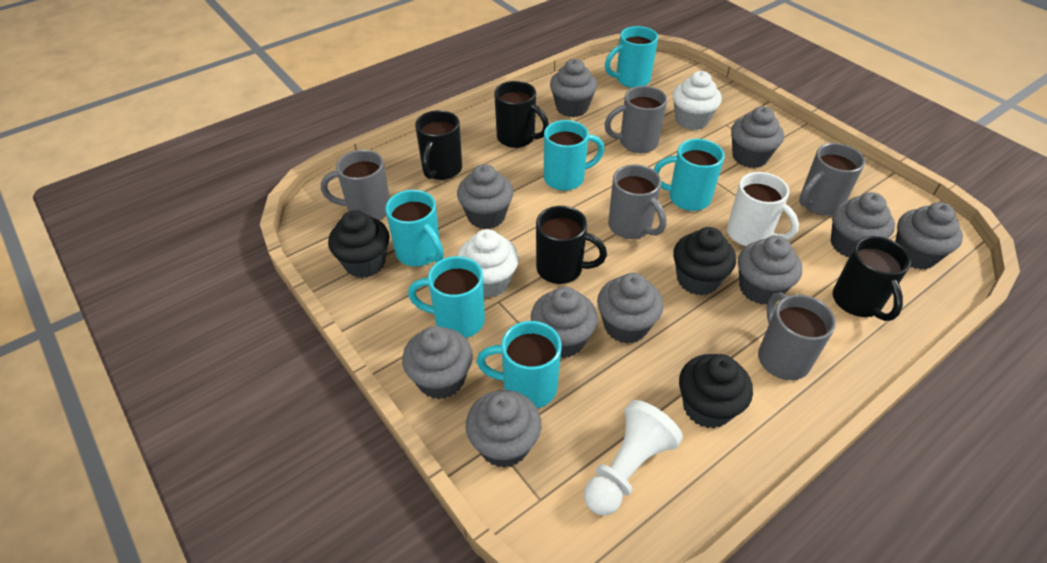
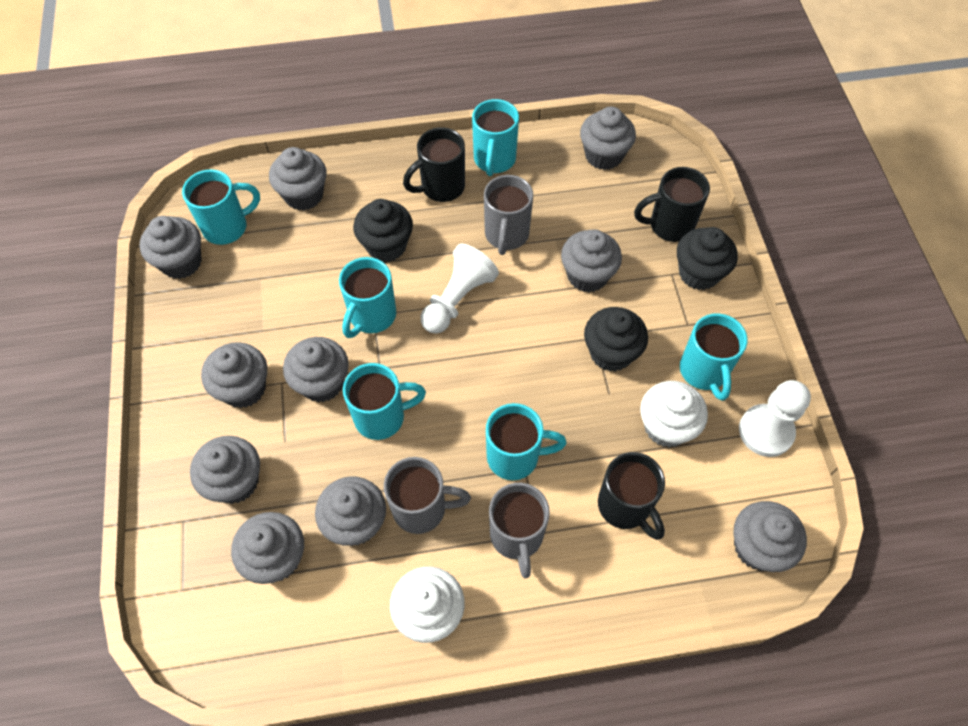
black mug: [415,110,462,180] [494,81,549,148] [536,206,607,284] [833,236,911,321] = 4 -> [403,127,465,202] [598,452,665,540] [634,167,710,242] = 3
grey mug: [321,150,390,220] [605,86,667,153] [608,164,666,239] [758,292,836,380] [799,143,865,216] = 5 -> [384,457,471,534] [484,175,533,255] [489,483,550,578] = 3
white mug: [727,172,799,246] = 1 -> none = 0
white pawn: [584,400,683,515] = 1 -> [421,244,499,333] [739,380,811,457] = 2

